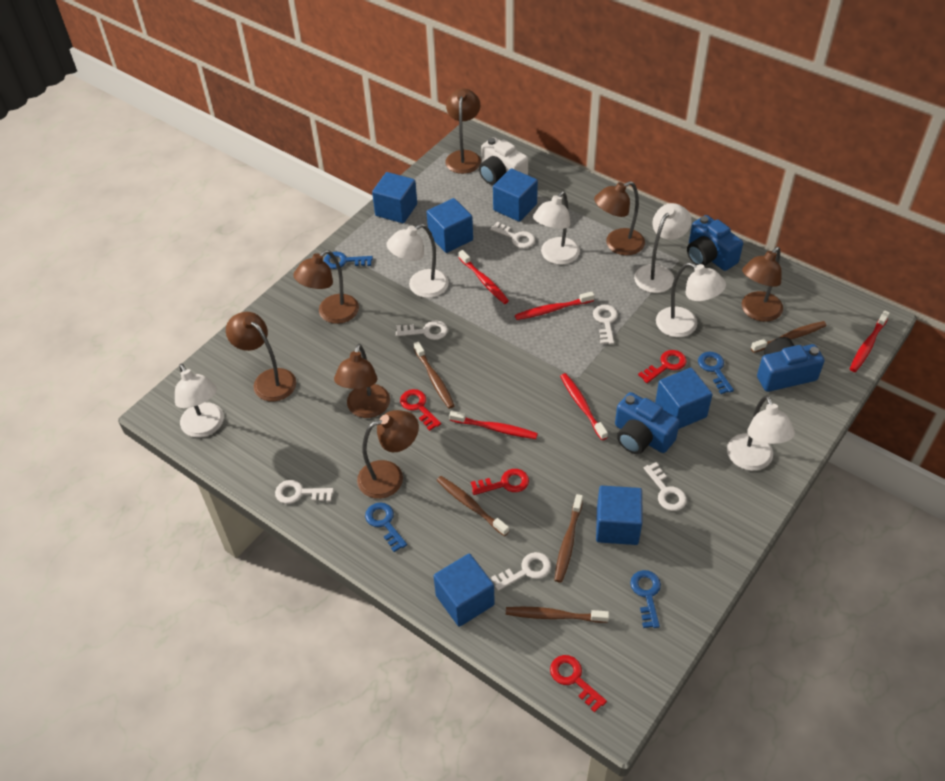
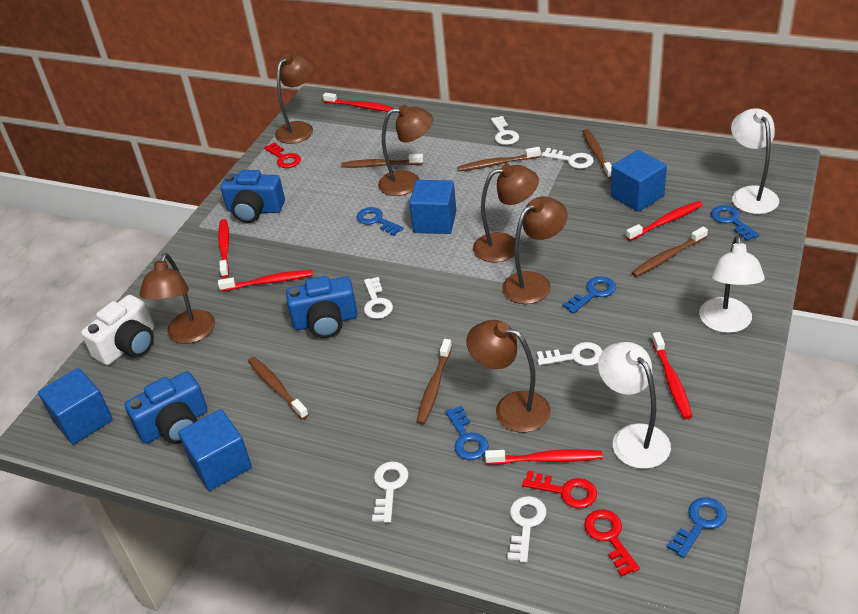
blue cube: [372,172,417,223] [427,198,473,253] [434,554,495,627] [493,168,538,222] [596,486,642,545] [655,368,713,429] = 6 -> [38,368,113,444] [178,409,252,491] [409,180,456,234] [610,150,667,212] = 4
blue key: [324,252,373,269] [365,502,407,552] [630,570,661,628] [698,352,734,394] = 4 -> [357,207,403,236] [446,405,489,460] [562,276,616,314] [667,497,727,558] [711,205,759,241] = 5
brown lamp: [226,312,296,402] [293,250,359,324] [334,344,390,418] [357,410,419,499] [446,88,481,174] [594,181,645,255] [742,247,783,322] = 7 -> [139,253,215,344] [275,53,314,144] [378,105,433,196] [466,320,551,432] [473,164,539,263] [502,196,568,304] = 6
brown toothbrush: [414,341,455,409] [436,476,509,536] [506,607,609,623] [554,494,583,583] [751,321,827,353] = 5 -> [248,357,309,420] [341,154,423,168] [417,339,452,425] [458,147,541,171] [582,129,612,179] [631,227,708,277] = 6
red key: [400,389,441,431] [471,469,529,495] [550,655,607,713] [638,350,686,383] = 4 -> [264,142,301,168] [522,471,597,508] [584,510,640,577] = 3
red toothbrush: [449,410,538,439] [458,250,509,304] [515,292,594,320] [560,373,608,440] [850,310,890,372] = 5 -> [218,219,229,278] [218,270,313,291] [323,93,394,111] [485,449,603,465] [626,201,703,241] [652,332,692,419] = 6
white lamp: [175,363,224,438] [387,224,449,298] [533,191,580,265] [634,203,692,293] [656,262,726,337] [727,395,795,471] = 6 -> [598,342,671,469] [699,236,765,333] [731,108,779,214] = 3

